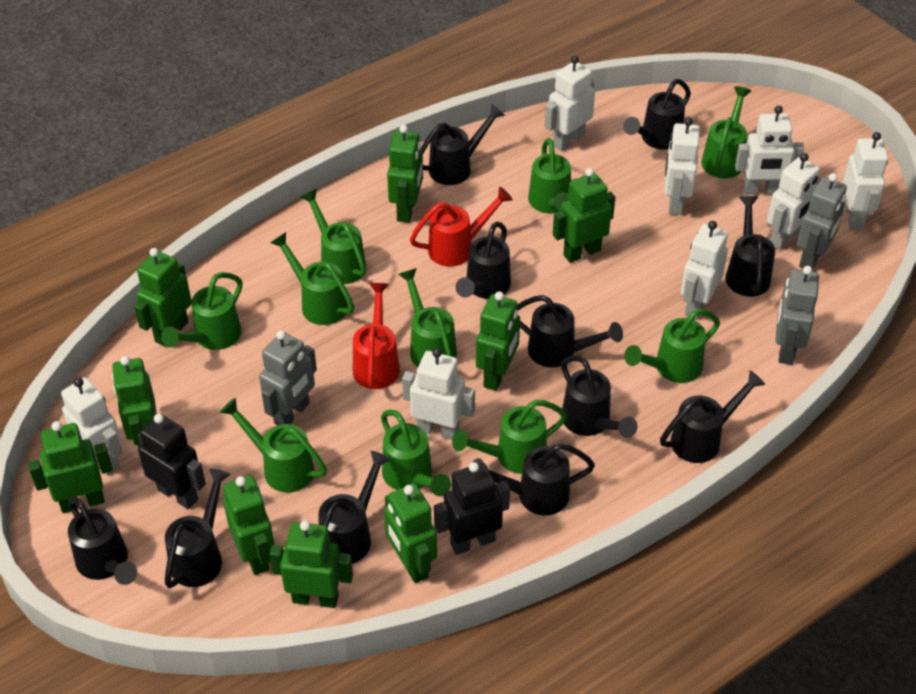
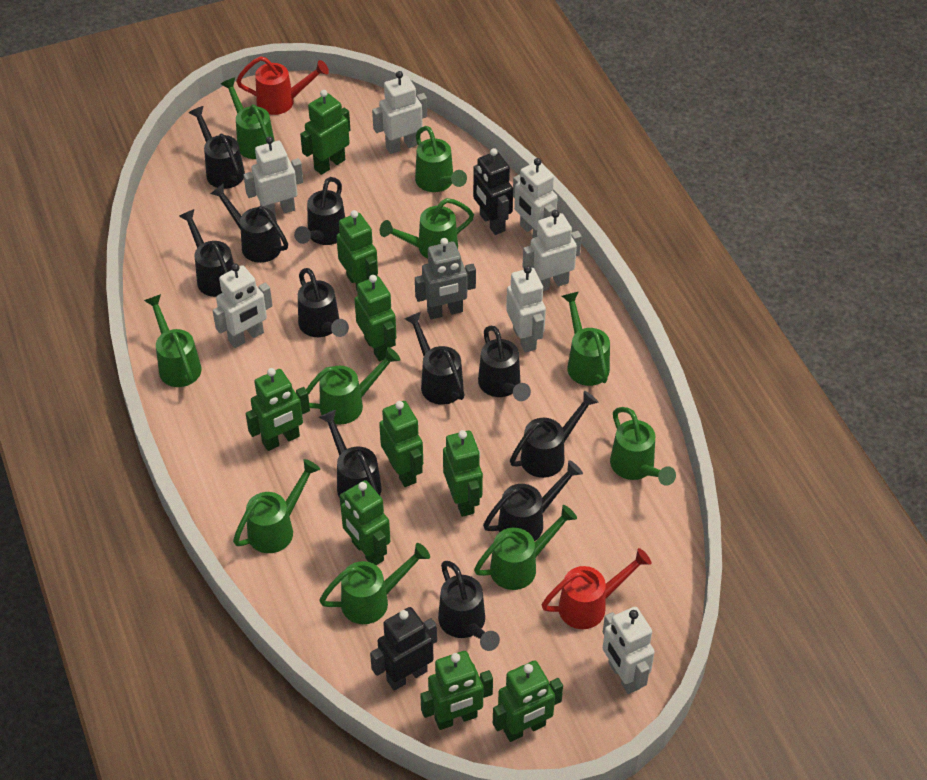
grey robot: [259,331,317,425] [775,266,819,365] [797,173,847,270] = 3 -> [415,238,476,319] = 1
white robot: [61,377,123,475] [402,348,475,440] [545,56,595,151] [664,117,700,215] [680,221,728,319] [735,106,804,195] [767,153,821,250] [843,132,888,230] = 8 -> [213,264,273,348] [243,136,303,216] [372,71,427,154] [506,265,546,353] [513,158,558,238] [523,210,582,291] [603,607,655,694] = 7

